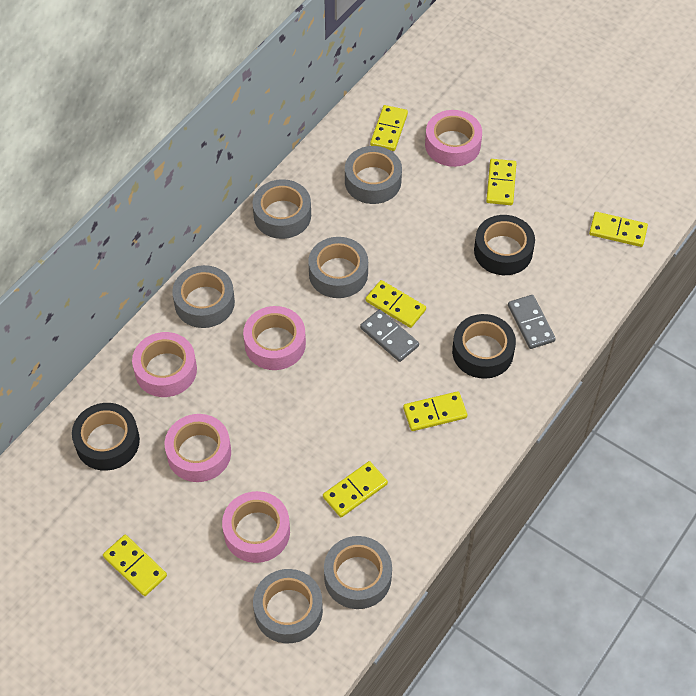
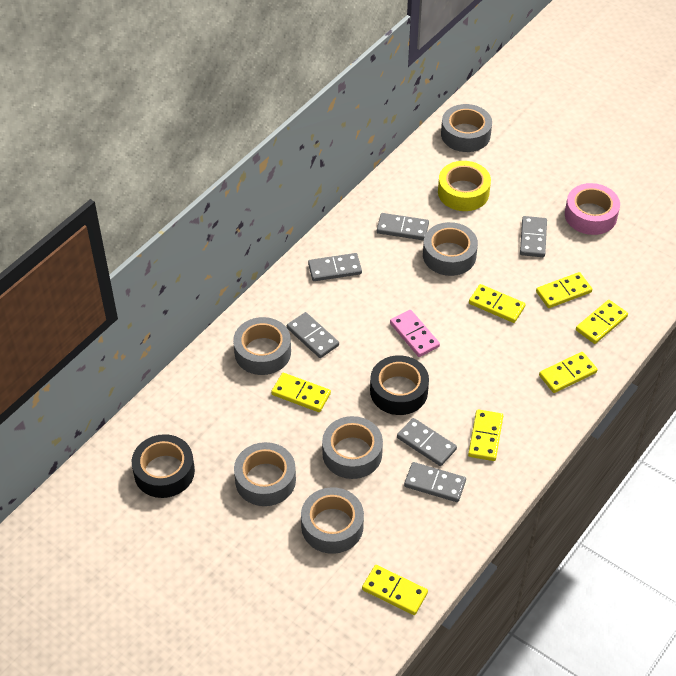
black tape: [72,403,140,471] [452,314,516,379] [474,215,535,275] = 3 -> [132,434,195,498] [370,355,429,415] = 2
grey domino: [360,309,419,362] [508,295,556,349] = 2 -> [287,312,339,358] [308,253,362,281] [377,213,429,240] [397,418,457,466] [404,462,466,502] [520,216,547,257] = 6
pink domino: none = 0 -> [390,310,440,357] = 1
pink tape: [132,332,197,397] [165,414,231,482] [222,491,290,563] [243,306,306,370] [425,110,482,167] = 5 -> [565,183,620,235] = 1
yellow tape: none = 0 -> [438,161,491,211] = 1

